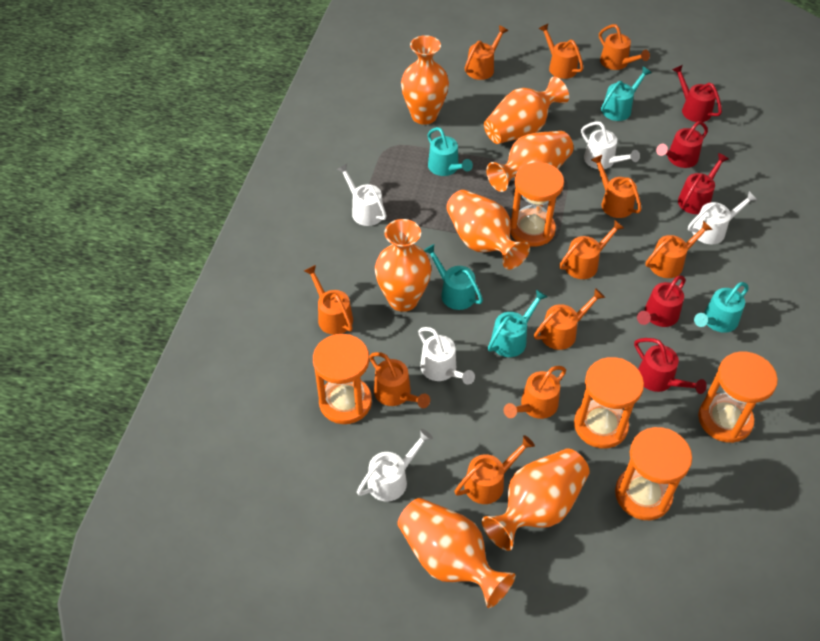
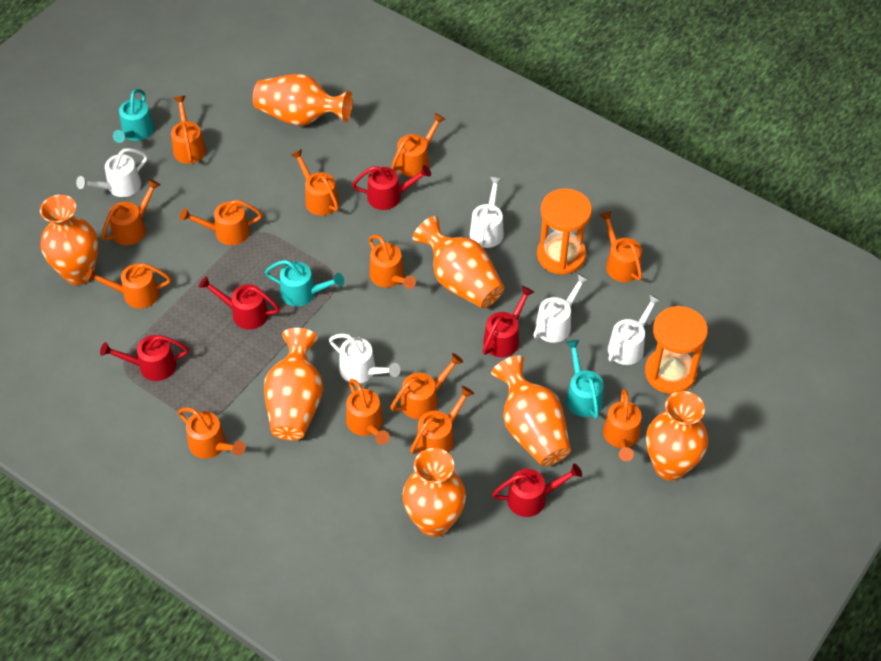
orange hourglass: [313,334,372,424] [510,162,564,247] [574,357,644,448] [615,427,692,520] [698,351,778,443] = 5 -> [537,188,592,275] [645,306,708,394] = 2
orange watering can: [304,265,353,335] [369,352,430,408] [454,435,535,504] [465,25,508,80] [504,366,566,419] [534,288,605,350] [538,24,583,79] [560,220,624,279] [591,155,642,218] [599,24,650,70] [646,221,713,278] = 11 -> [85,263,171,308] [101,179,160,246] [171,96,206,164] [178,407,245,459] [180,200,262,245] [291,149,339,216] [346,379,390,445] [369,235,416,289] [390,353,463,419] [391,113,445,177] [410,386,474,454] [599,211,642,282] [603,389,642,461] = 13
turquoise watering can: [424,244,483,310] [427,127,473,176] [488,289,547,357] [601,66,652,121] [694,282,749,333] = 5 -> [113,89,154,143] [265,260,344,306] [566,340,604,419] = 3

